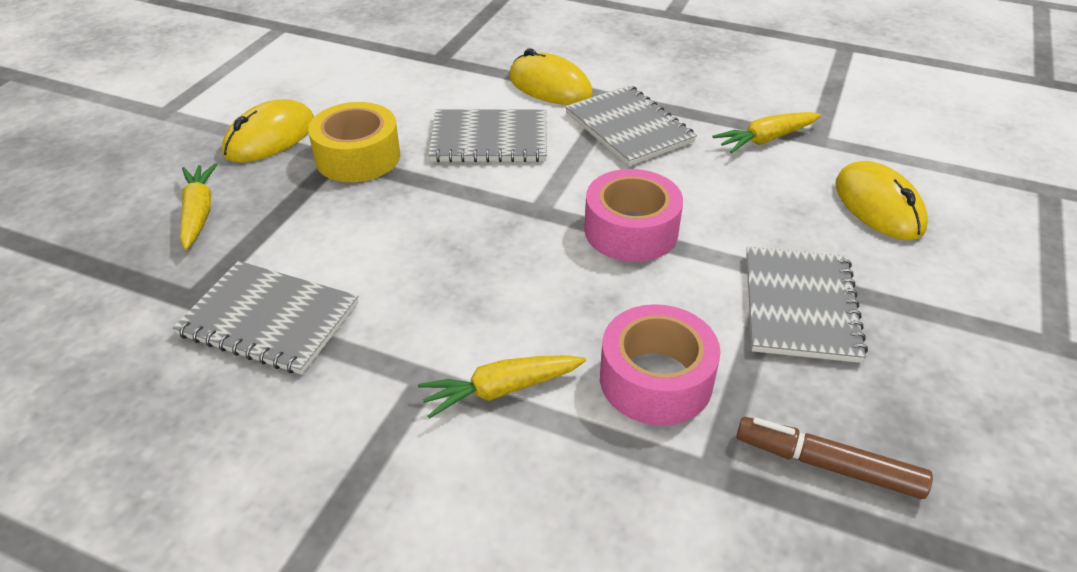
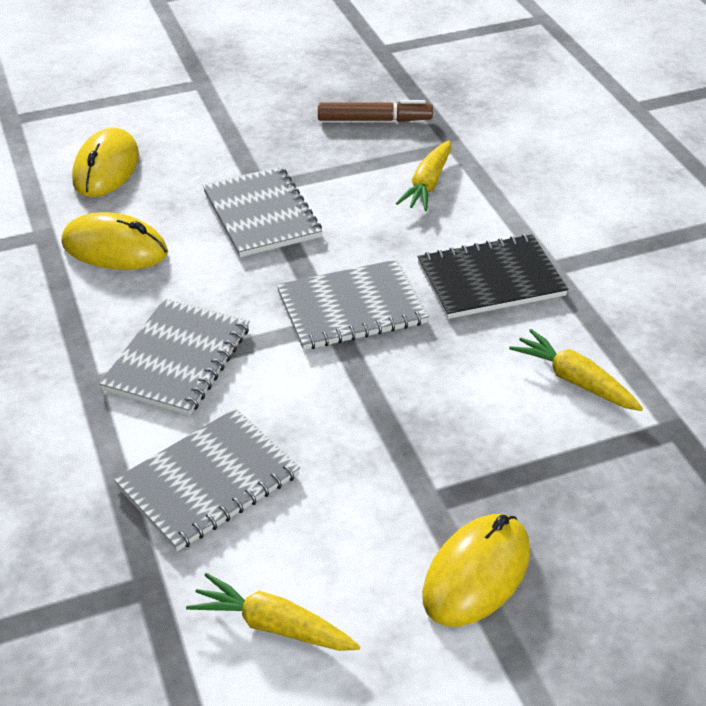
black notebook: none = 0 -> [417,234,568,319] = 1
pink tape: [584,169,683,262] [600,304,721,425] = 2 -> none = 0
yellow tape: [308,102,400,182] = 1 -> none = 0

